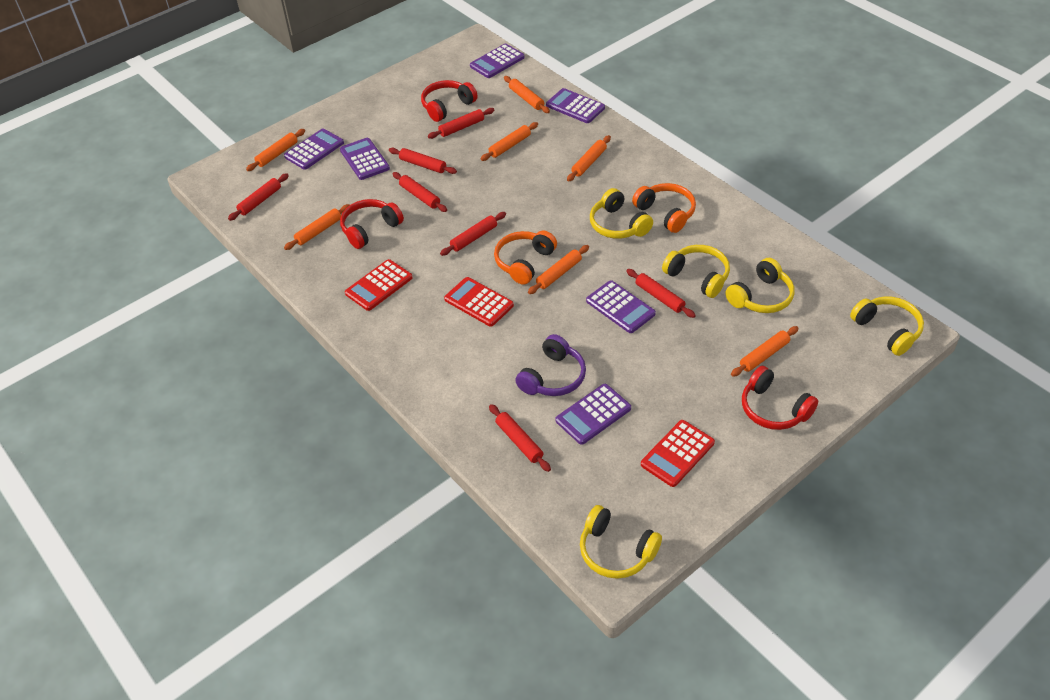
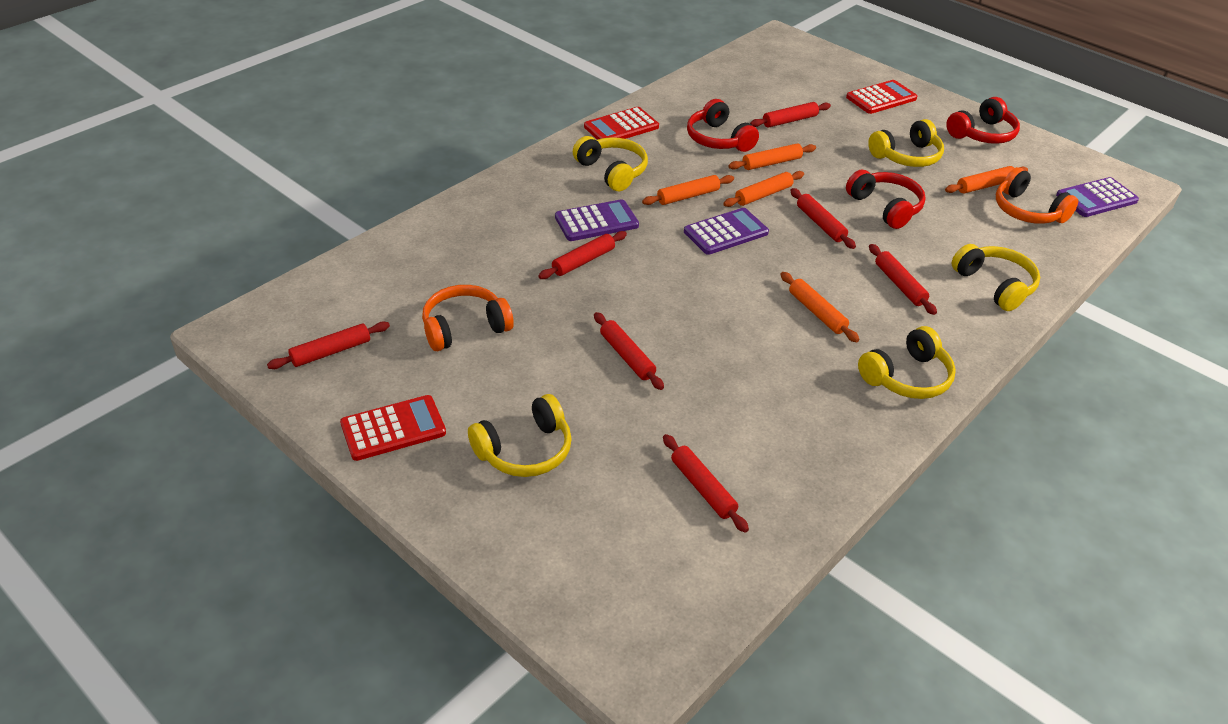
orange rolling pin: [246,129,305,171] [284,204,350,250] [481,122,538,161] [504,76,550,113] [528,245,589,294] [567,135,611,182] [731,326,799,377] = 7 -> [642,175,734,205] [723,171,804,207] [728,143,816,170] [780,272,860,342] [945,166,1028,193] = 5
purple calculator: [284,129,344,170] [340,138,390,180] [470,44,525,78] [546,88,605,123] [555,384,631,445] [586,280,656,333] = 6 -> [555,199,639,241] [684,208,769,255] [1056,177,1139,217] = 3
purple headphones: [515,334,586,396] = 1 -> none = 0

